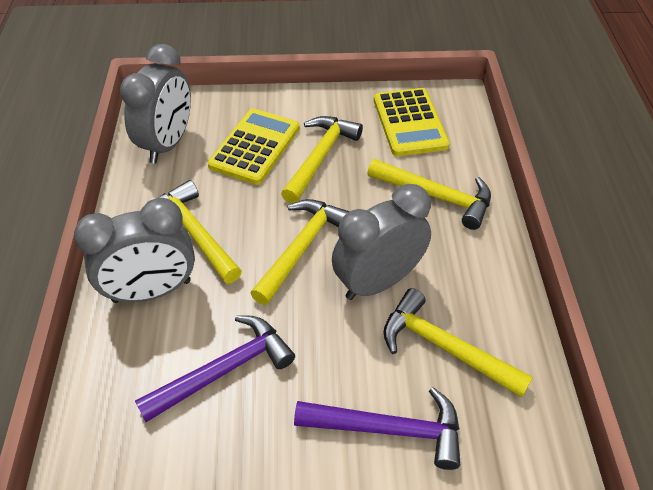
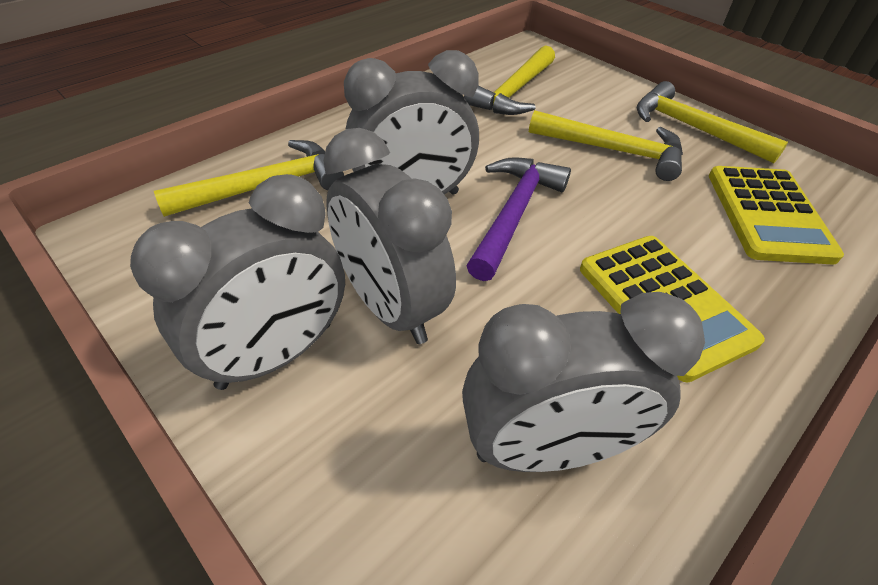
grey clock: [74,198,195,303] [120,44,191,164] [332,184,431,300] = 3 -> [130,174,345,390] [323,128,456,344] [344,50,479,195] [462,292,705,472] = 4
purple hammer: [135,315,295,422] [294,387,460,470] = 2 -> [467,157,571,281] = 1
yellow hammer: [158,180,242,284] [250,199,350,305] [281,116,363,203] [367,159,491,230] [383,288,533,398] = 5 -> [154,140,344,217] [464,45,555,115] [529,110,683,181] [637,81,788,163] = 4

